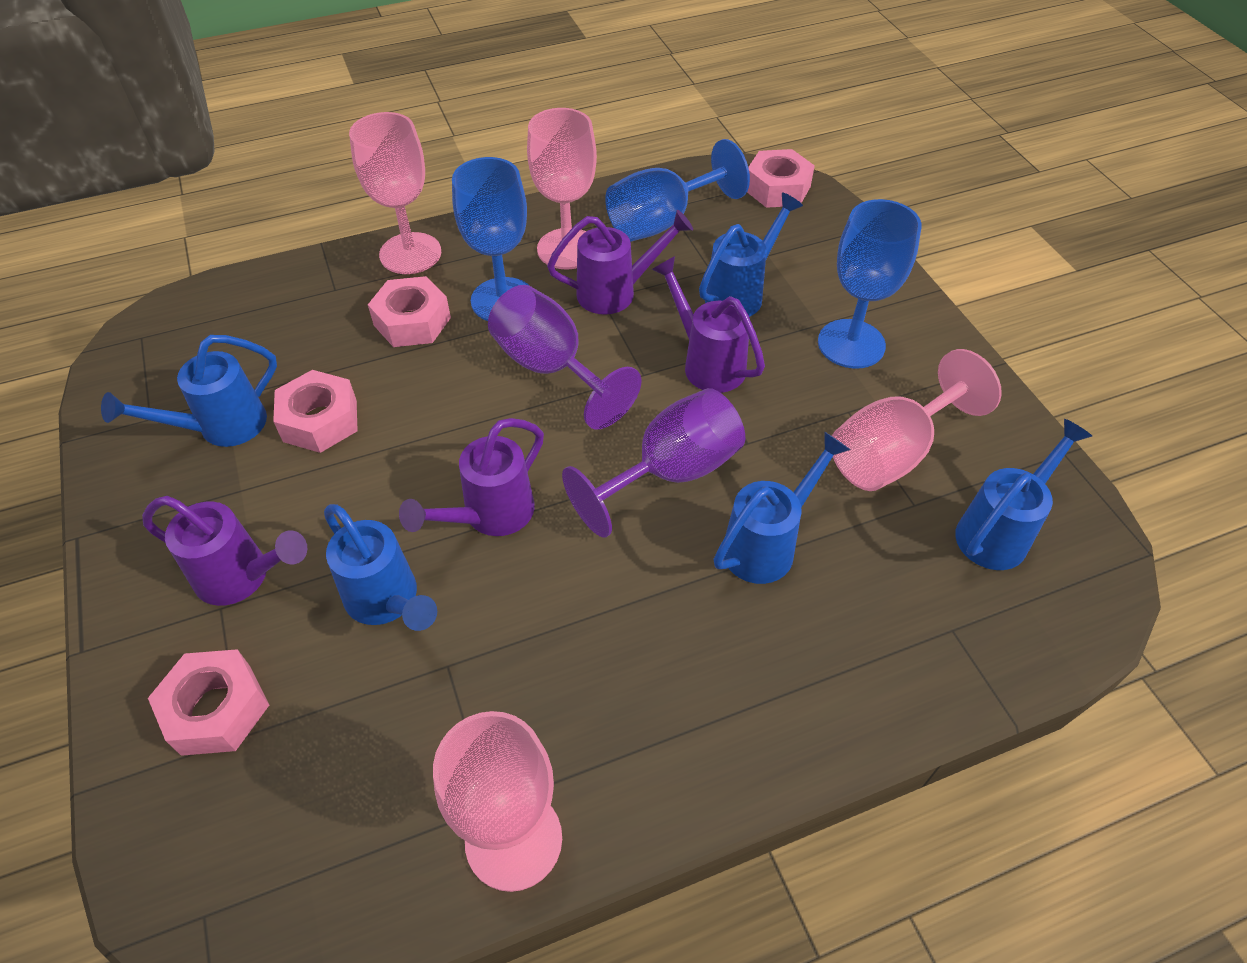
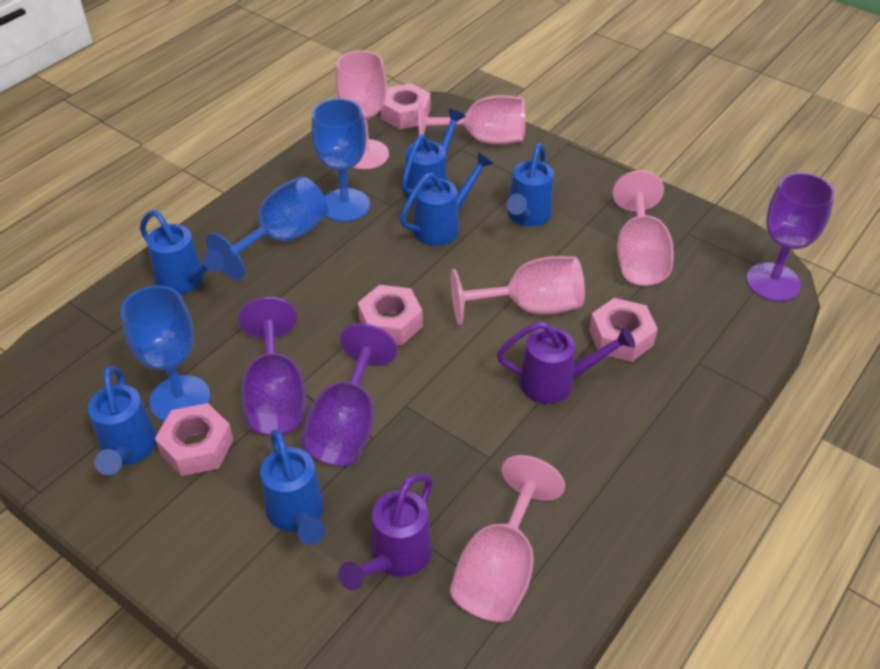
blue watering can: [101,335,277,447] [324,504,437,631] [699,192,803,317] [714,432,850,584] [955,419,1092,570] = 5 -> [88,366,157,475] [140,210,224,294] [260,429,325,545] [400,152,494,246] [401,109,465,204] [506,143,554,226] = 6
pink goblet: [349,112,441,274] [433,711,562,892] [527,108,597,270] [832,349,1002,491] = 4 -> [336,50,389,169] [418,95,525,144] [450,455,565,622] [451,256,585,325] [613,170,674,286] = 5
purple goblet: [488,285,641,429] [562,388,745,538] = 2 -> [239,297,306,435] [302,323,397,466] [746,172,835,302] = 3
purple watering can: [142,496,307,606] [399,418,544,536] [547,210,693,315] [651,256,765,393] = 4 -> [338,473,433,590] [497,321,635,404] = 2

